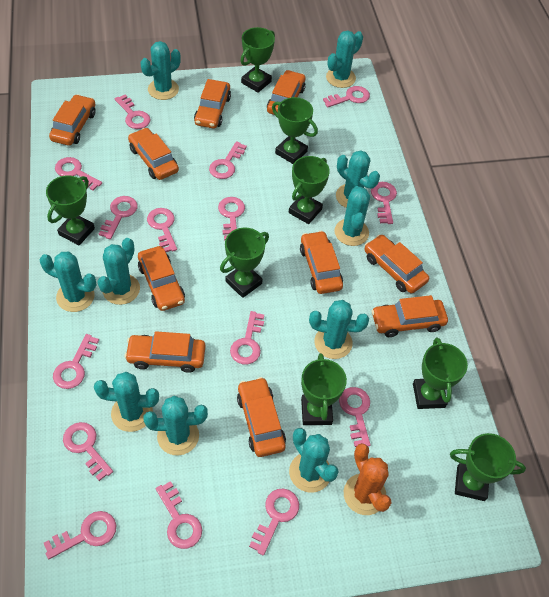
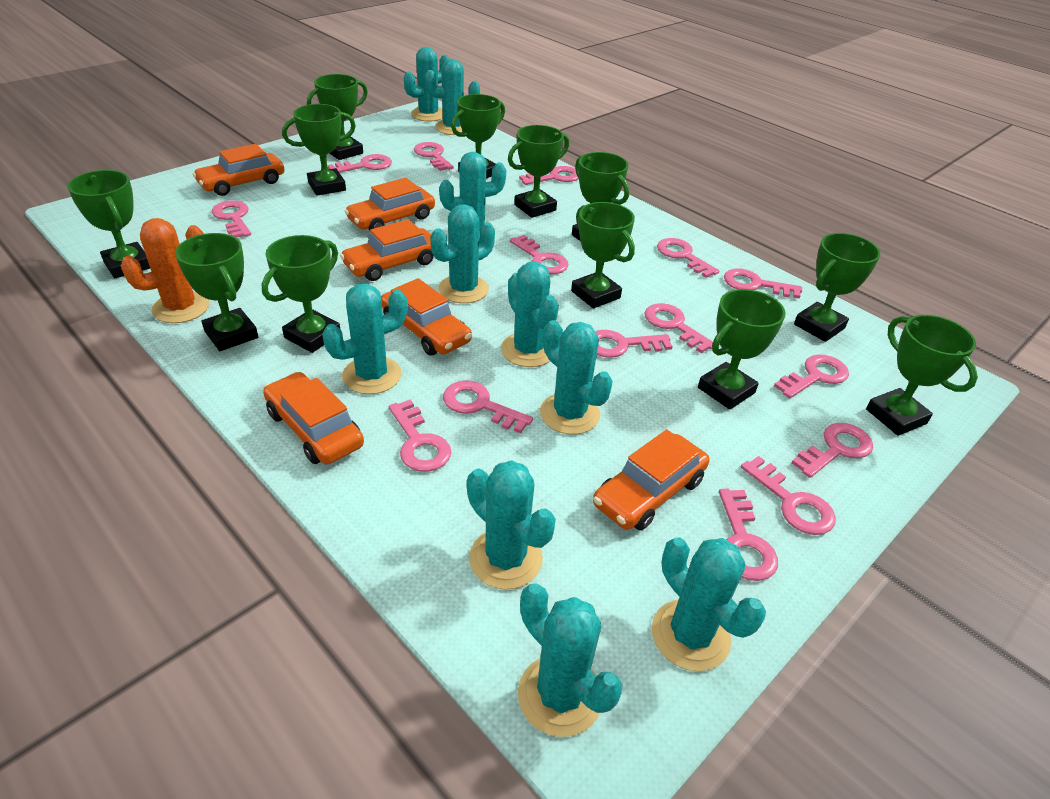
green trophy: [46,175,95,245] [220,228,269,298] [240,27,275,93] [272,97,318,164] [289,156,330,224] [301,353,347,425] [413,338,468,409] [450,433,526,501] = 8 -> [67,170,150,278] [175,233,258,351] [262,235,340,353] [282,104,356,196] [307,74,368,160] [451,94,505,179] [508,125,569,218] [571,202,635,308] [572,152,629,241] [698,289,786,409] [794,233,881,342] [866,315,978,436] = 12
orange car: [49,94,95,146] [125,331,206,373] [128,128,179,180] [138,246,185,311] [194,79,231,129] [237,377,286,457] [267,70,306,115] [300,231,343,294] [364,234,429,293] [372,295,448,337] = 10 -> [193,144,285,196] [263,372,364,465] [340,219,434,281] [345,177,435,230] [381,278,472,355] [593,429,709,531] = 6

